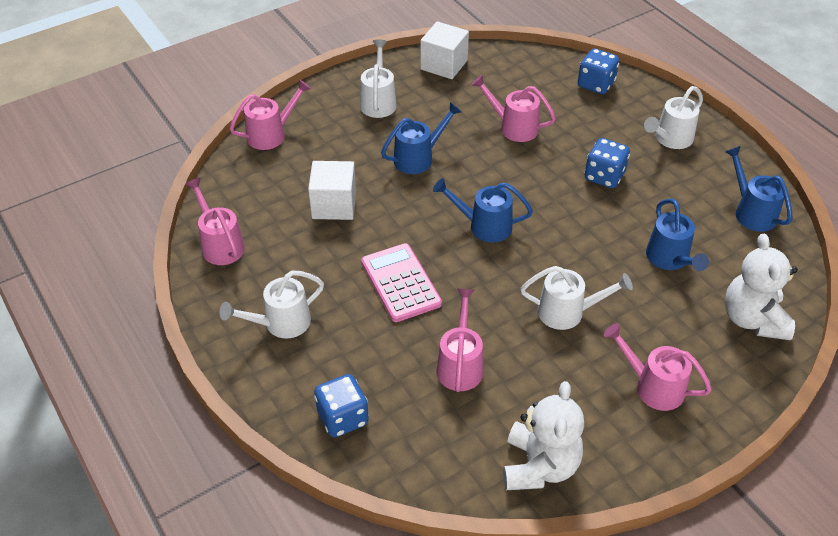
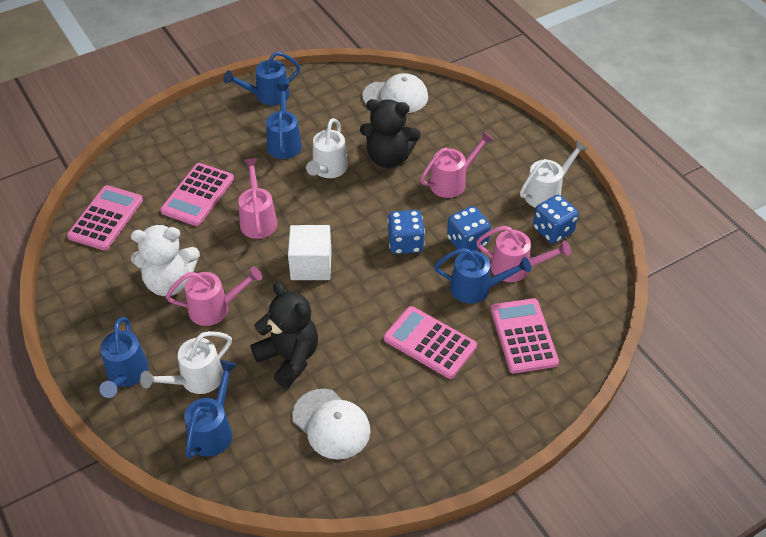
black teddy bear: none = 0 -> [251,282,318,388] [360,99,421,168] = 2
blue watering can: [381,102,462,174] [433,178,533,243] [646,199,709,271] [725,146,792,232] = 4 -> [99,317,149,398] [184,360,237,459] [223,51,300,105] [266,84,302,159] [434,248,531,304] = 5
pink calculator: [361,243,442,322] = 1 -> [67,185,143,250] [160,163,234,226] [384,306,477,379] [491,298,559,373] = 4
pink watering can: [185,177,245,265] [230,79,311,150] [436,288,483,392] [471,75,556,142] [604,323,712,411] = 5 -> [166,267,262,326] [238,158,277,239] [420,131,493,198] [476,226,571,282] = 4
white cap: none = 0 -> [292,389,370,460] [362,73,428,113] = 2
white cube: [308,161,356,220] [420,21,469,79] = 2 -> [288,225,332,280] = 1
white teddy bear: [503,381,584,490] [725,234,798,340] = 2 -> [131,224,200,296] = 1
white watering can: [219,271,324,338] [360,39,397,118] [520,266,633,330] [644,86,703,149] = 4 -> [140,331,232,394] [306,118,348,178] [520,140,588,208] = 3

